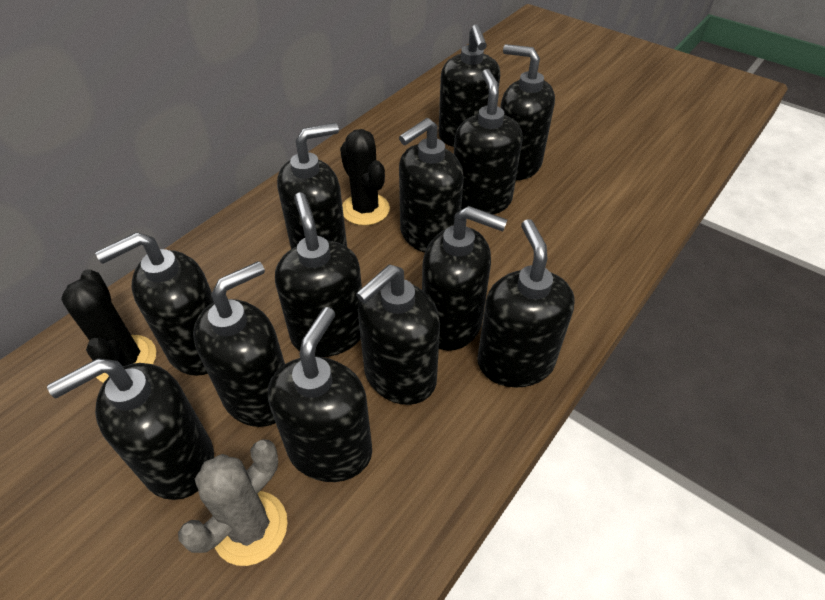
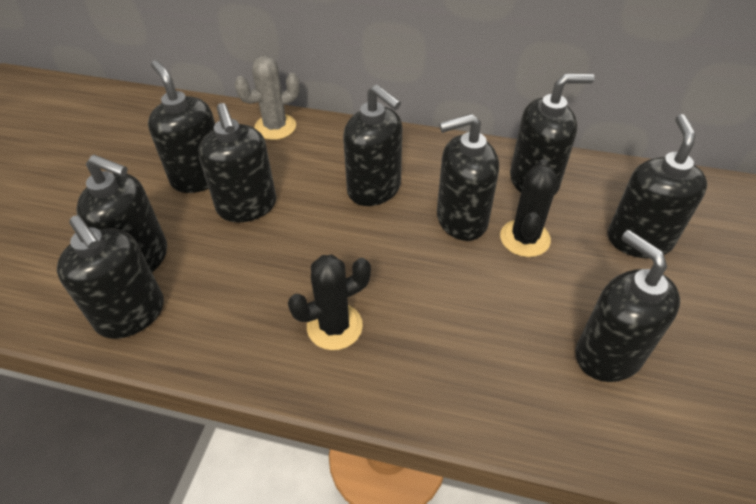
black soap dispenser: [47,358,214,500] [95,232,214,376] [193,261,285,427] [268,307,372,482] [275,193,362,357] [277,123,347,249] [356,264,440,405] [399,118,464,253] [422,206,507,351] [438,24,500,147] [454,69,523,214] [477,219,575,388] [500,44,555,180] = 13 -> [57,215,164,339] [77,155,167,272] [148,60,215,193] [198,103,277,222] [343,85,402,206] [437,114,499,241] [510,74,595,195] [575,230,680,382] [608,114,707,258] = 9

